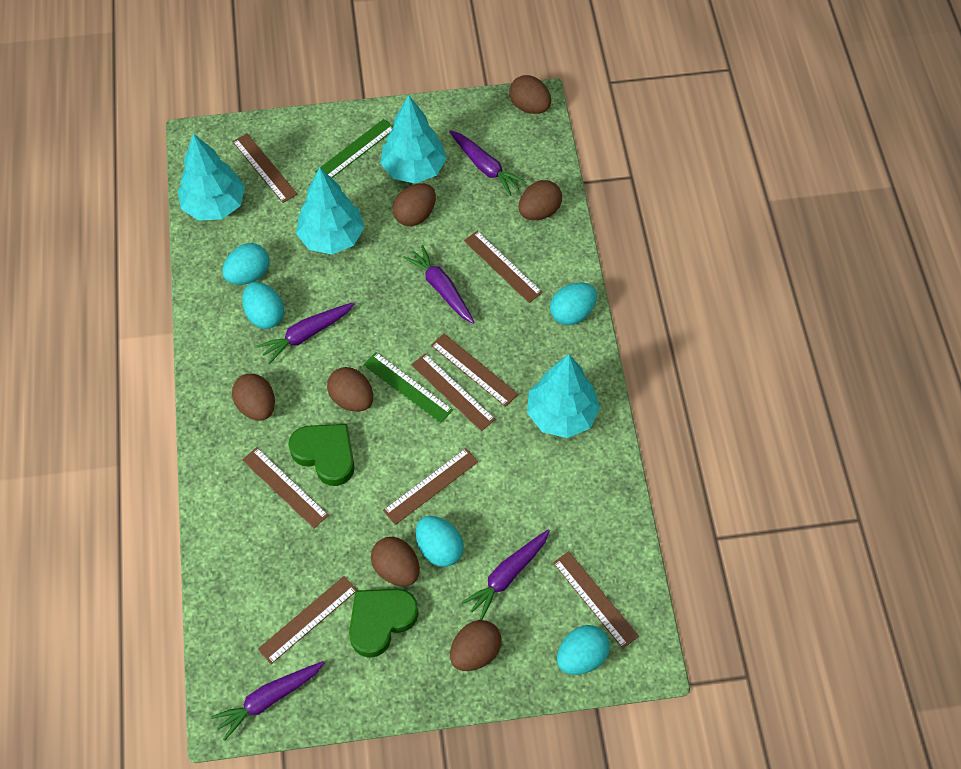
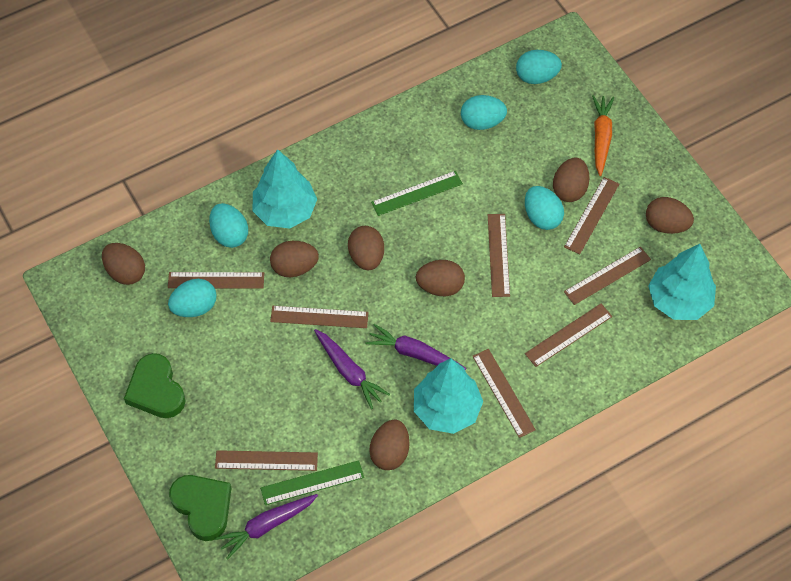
orange carrot: none = 0 -> [592,95,614,176] = 1
purple carrot: [211,661,324,741] [257,302,355,364] [403,245,474,324] [449,130,526,196] [461,529,550,620] = 5 -> [215,494,318,559] [314,329,390,409] [365,324,466,370] = 3
turquoise tree: [178,133,245,221] [296,167,364,255] [380,95,447,184] [527,355,600,438] = 4 -> [253,149,317,229] [414,358,483,434] [648,244,716,320] = 3

